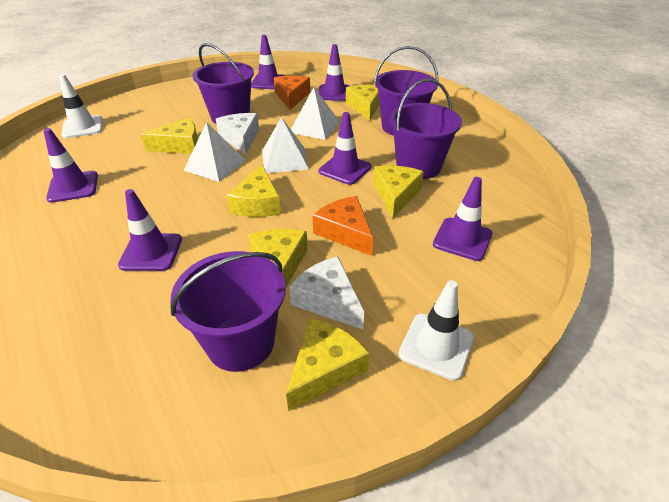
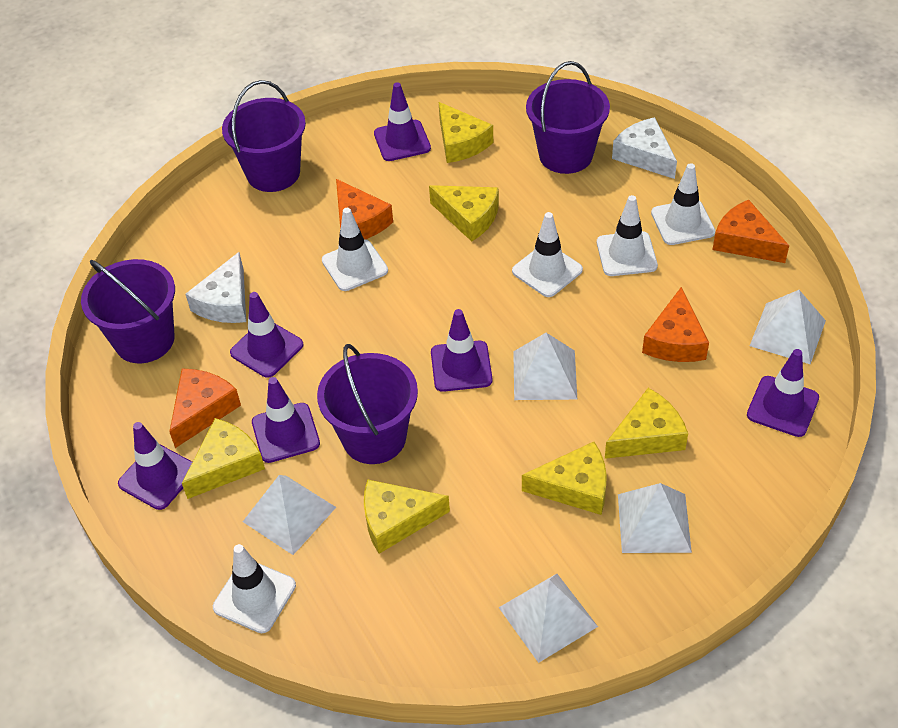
orange cheese: [274,76,310,110] [312,196,373,256] = 2 -> [169,369,241,448] [336,179,393,239] [642,287,709,362] [712,200,789,263] = 4
white pyramid: [183,122,246,182] [262,117,309,173] [291,87,340,140] = 3 -> [243,475,336,555] [499,574,598,663] [513,333,577,400] [618,483,692,553] [750,290,826,364] = 5
white traffic cone: [59,74,103,138] [399,280,474,381] = 2 -> [213,544,296,633] [322,208,388,291] [512,212,583,297] [597,195,658,276] [651,163,715,245] = 5

